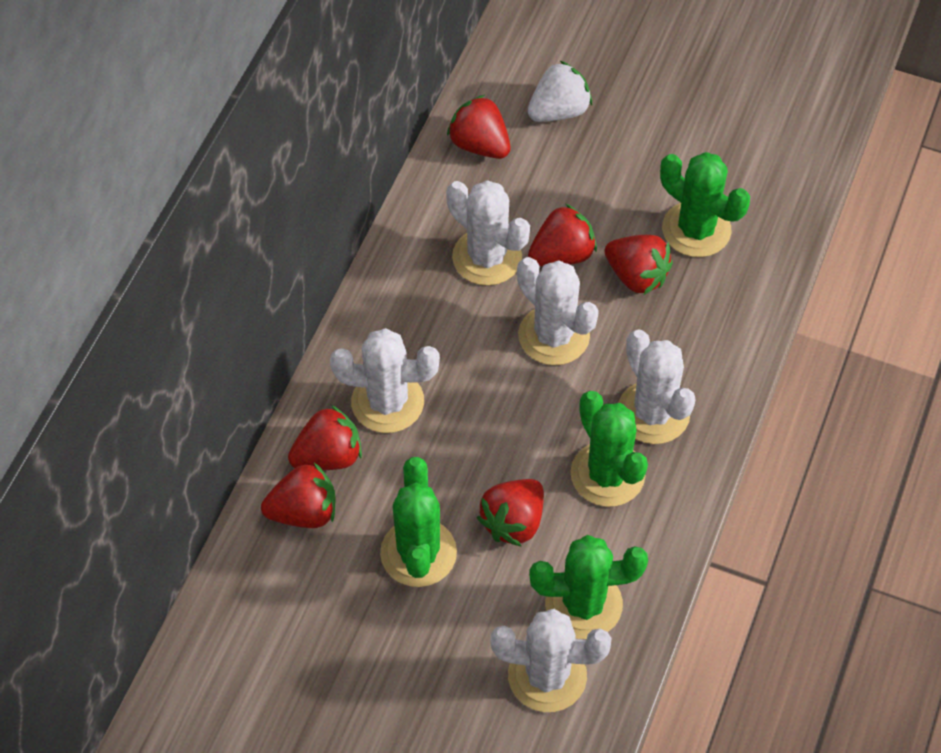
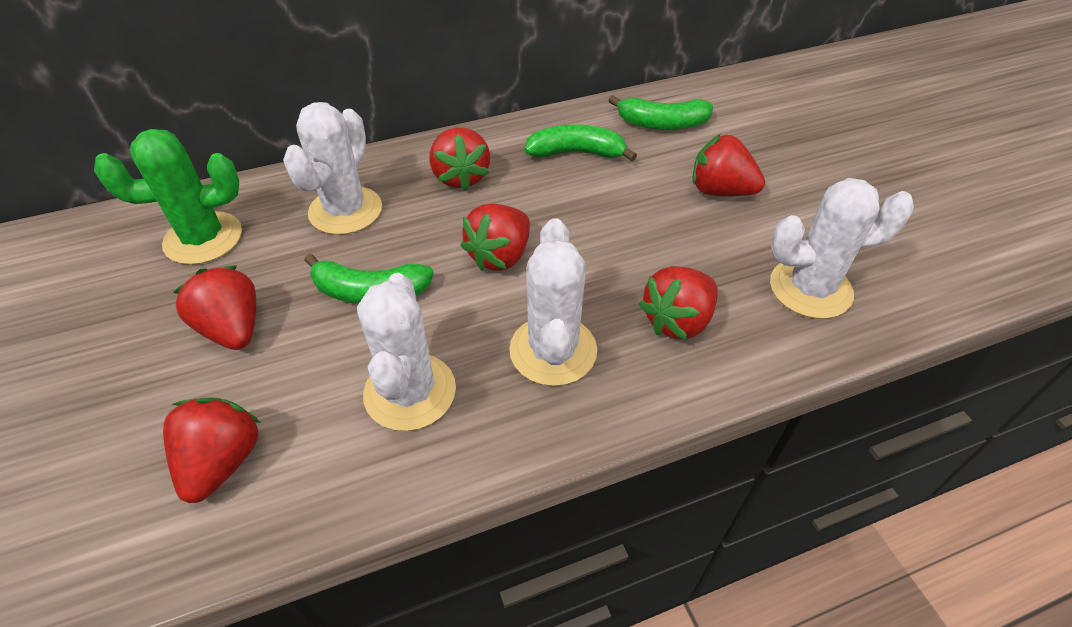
green banana: none = 0 -> [305,254,434,304] [525,125,637,161] [608,95,713,130] = 3
green cactus: [380,457,457,587] [529,535,648,639] [570,391,648,507] [660,152,750,257] = 4 -> [94,129,242,265] = 1
white cactus: [330,328,440,433] [446,180,530,286] [491,609,611,712] [517,257,599,365] [618,330,696,444] = 5 -> [283,102,382,235] [357,273,456,431] [509,218,597,386] [770,178,914,319] = 4
white strawberry: [527,61,592,122] = 1 -> none = 0

